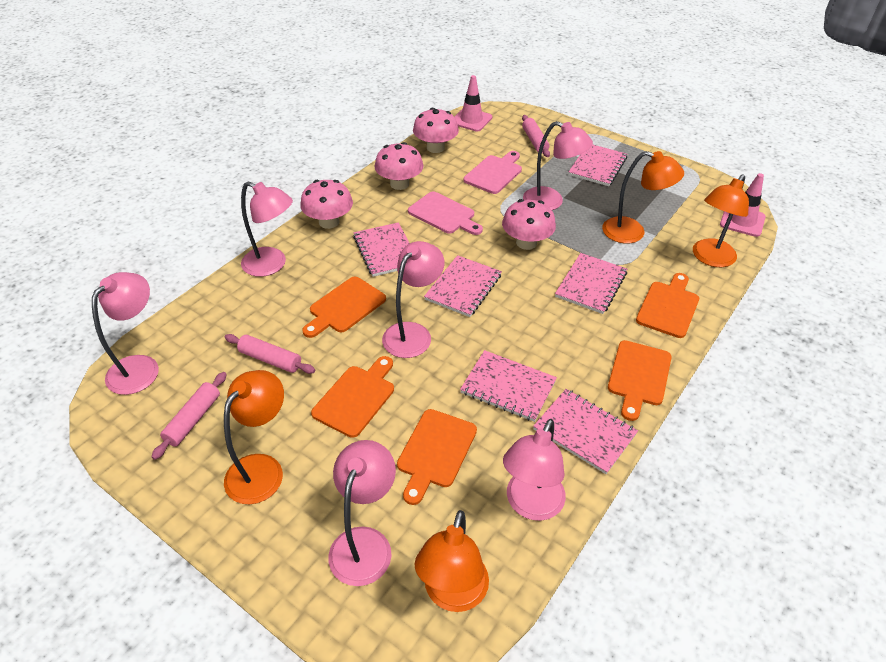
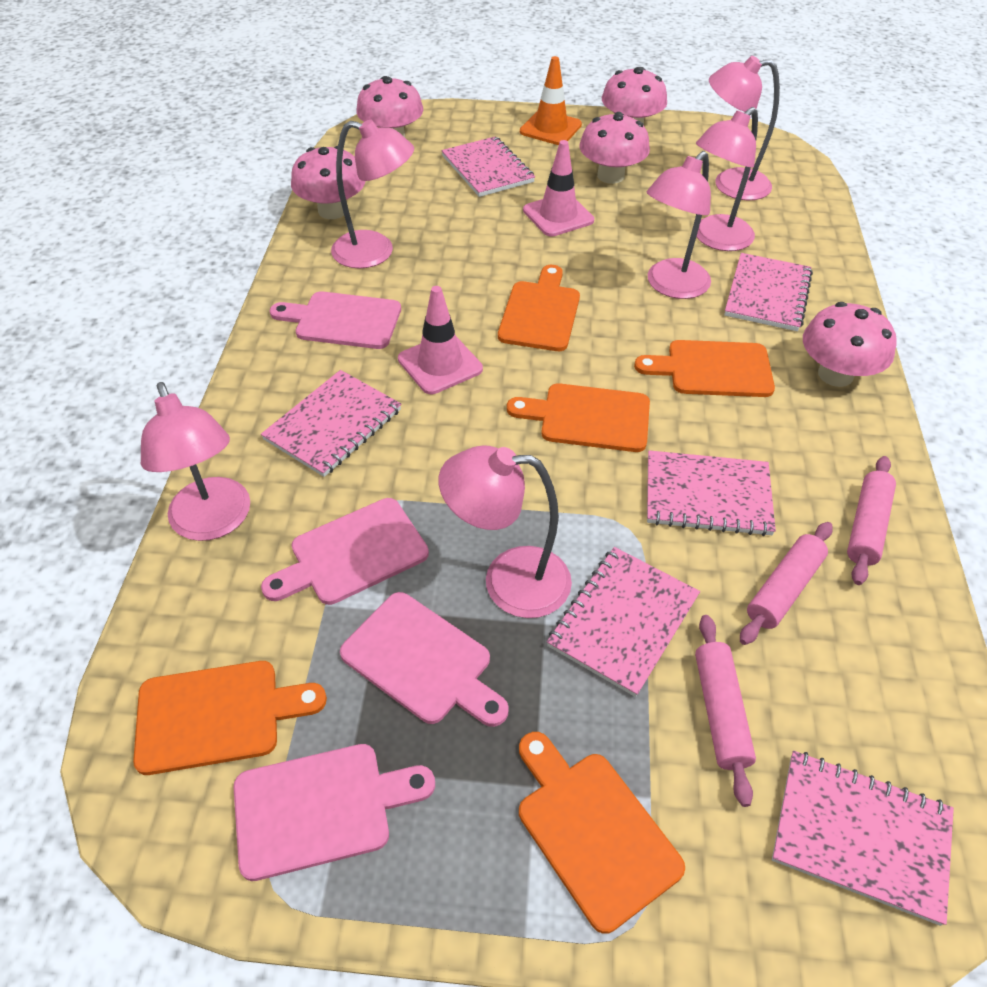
orange lamp: [224,370,284,505] [415,510,489,612] [602,151,684,244] [693,175,749,267] = 4 -> none = 0
orange traffic cone: none = 0 -> [520,56,582,145] = 1
pink cutting board: [408,191,483,235] [464,151,522,194] = 2 -> [233,744,435,881] [261,498,429,605] [270,291,401,349] [340,592,509,727] = 4
pink mushroom: [300,180,353,229] [375,142,423,190] [413,108,459,153] [502,199,556,250] = 4 -> [291,146,365,219] [356,76,423,137] [579,112,650,184] [602,67,667,126] [803,302,897,387] = 5

